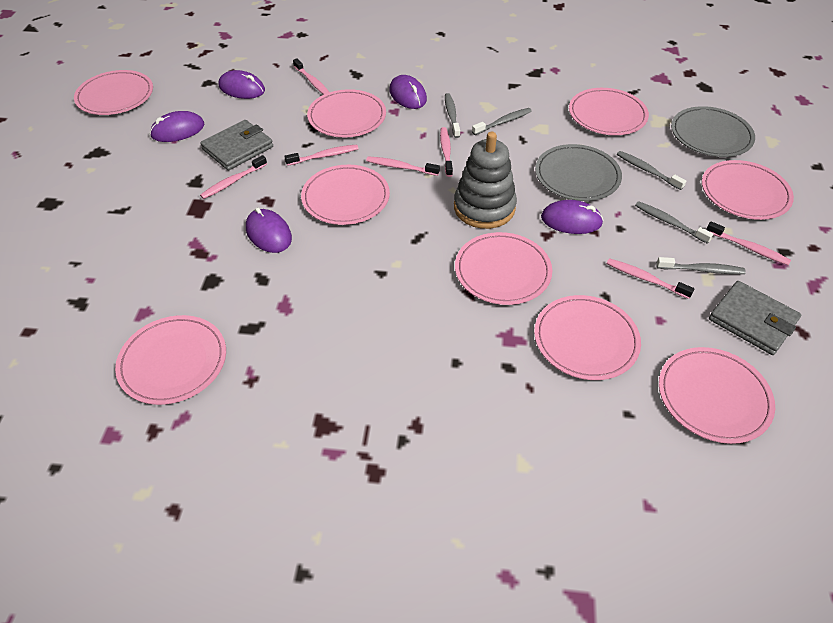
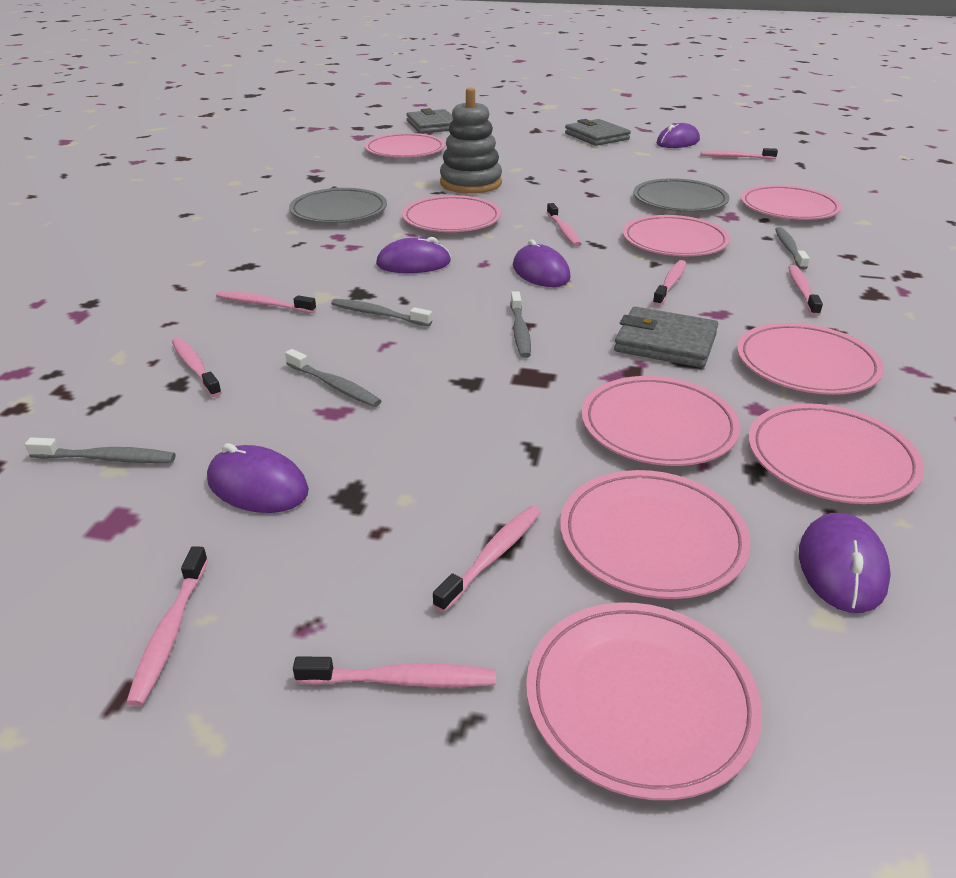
grey wallet: [200,120,273,171] [709,281,801,355] = 2 -> [406,108,454,134] [565,119,631,146] [614,306,718,368] = 3
pink toothbrush: [200,155,267,199] [284,144,359,166] [293,58,329,95] [366,156,440,176] [440,127,453,177] [606,258,694,299] [706,221,791,265] = 7 -> [126,546,208,707] [172,337,222,397] [216,291,316,313] [293,656,496,687] [433,506,541,613] [547,203,582,247] [653,260,687,306] [701,148,778,159] [788,265,823,316] = 9

